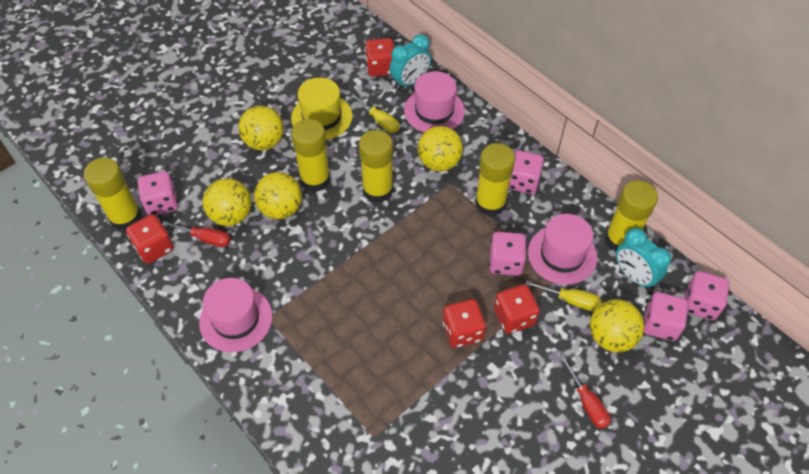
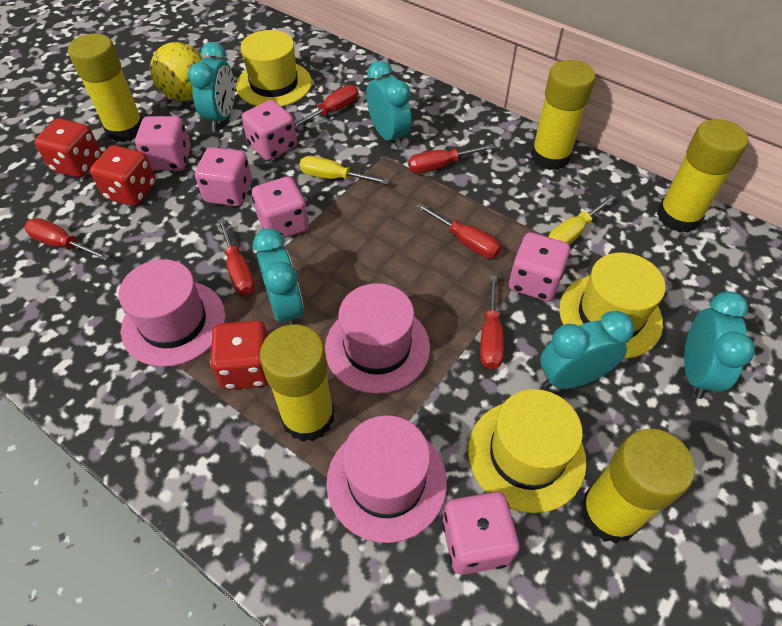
pink dice: [137,171,178,215] [489,232,527,276] [509,150,544,194] [644,292,688,341] [685,271,730,320] = 5 -> [135,116,191,171] [195,147,252,207] [242,100,297,161] [252,176,309,238] [442,492,519,575] [509,232,570,301] = 6
red dice: [126,214,174,264] [365,38,394,77] [443,299,486,348] [494,284,540,334] = 4 -> [34,118,102,178] [90,145,156,206] [210,320,268,390] = 3
red screwdriver: [162,221,231,247] [560,355,611,429] = 2 -> [24,218,110,261] [217,218,255,295] [294,85,358,128] [408,144,495,173] [416,204,501,258] [480,275,504,370] = 6
turquoise clock: [389,34,431,89] [616,228,671,290] = 2 -> [188,42,235,131] [253,228,304,325] [366,61,412,149] [540,311,634,389] [684,291,755,399] = 5
yellow ball: [203,178,252,226] [238,106,284,150] [254,172,302,219] [418,126,463,171] [590,299,644,352] = 5 -> [150,42,204,101] = 1
yellow hat: [291,77,352,140] = 1 -> [236,30,312,107] [468,389,587,513] [559,253,666,359] = 3

